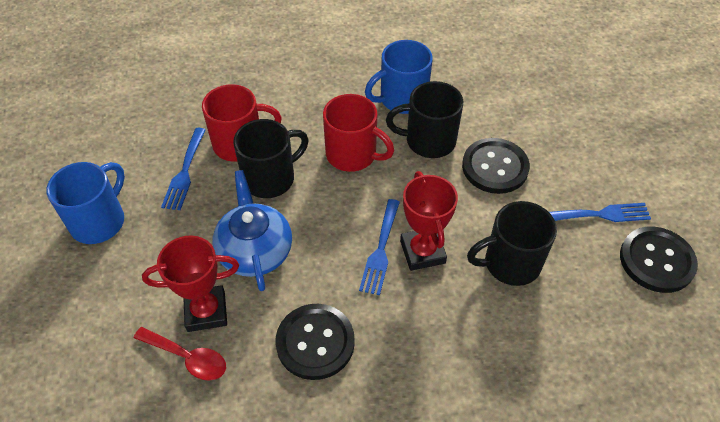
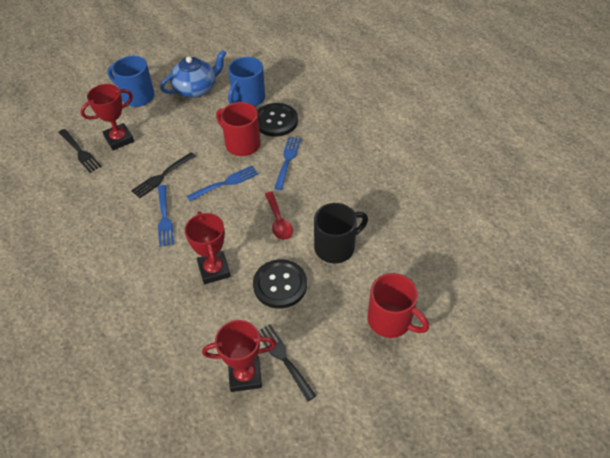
black button: [276,304,355,380] [462,138,530,194] [620,227,698,293] = 3 -> [253,259,307,308] [257,103,298,137] = 2
black fork: none = 0 -> [58,129,102,173] [131,152,195,198] [258,324,316,401] = 3
black mug: [233,119,309,198] [386,81,463,158] [467,201,557,286] = 3 -> [314,203,368,263] = 1
red trophy: [142,235,239,332] [400,171,458,271] = 2 -> [80,84,134,150] [185,211,231,284] [202,320,276,392] = 3

